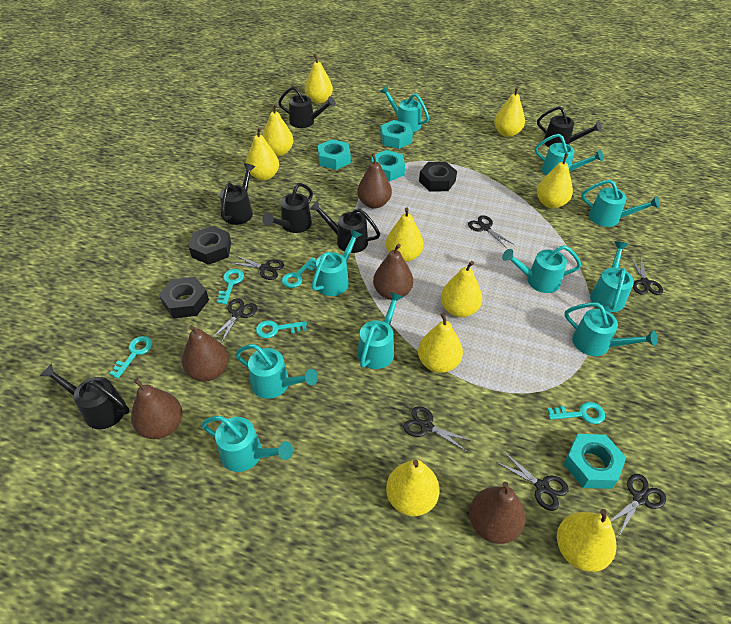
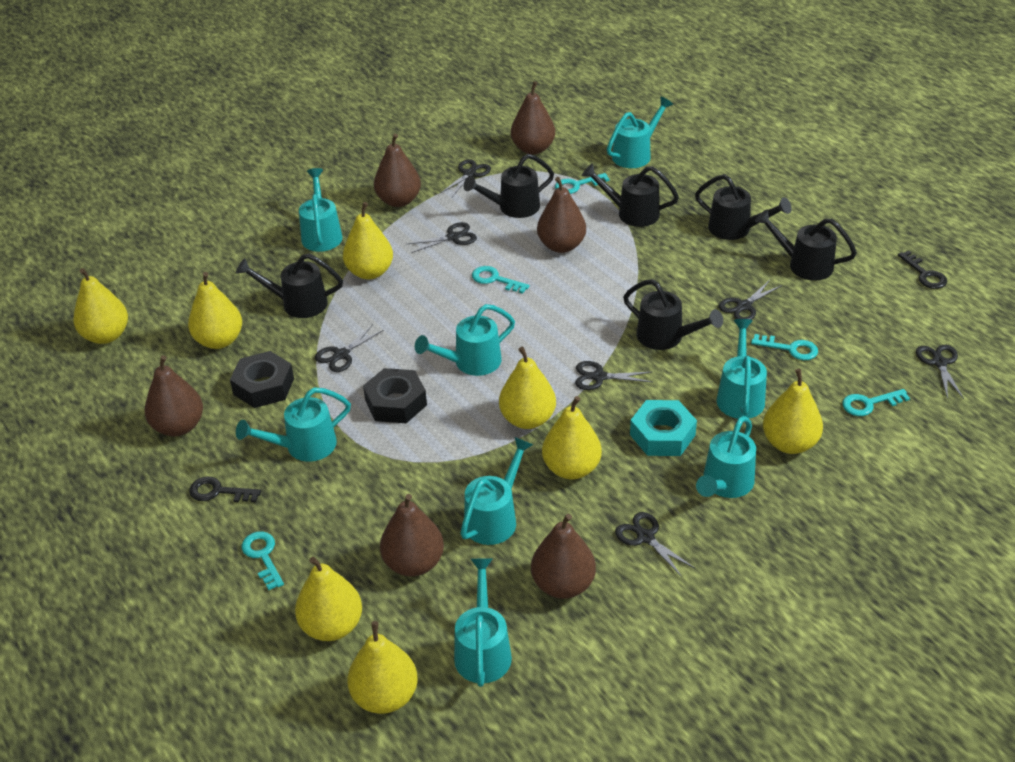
black key: none = 0 -> [189,477,261,502] [898,251,947,289] = 2
black nut: [159,277,209,318] [189,226,231,265] [419,162,457,191] = 3 -> [230,351,294,408] [363,368,427,423] = 2
brown pear: [131,378,182,439] [182,325,229,381] [357,153,392,209] [373,244,413,300] [469,482,525,544] = 5 -> [145,355,203,436] [374,134,421,207] [380,494,444,576] [511,81,555,155] [531,514,596,599] [537,177,586,253] = 6
turquoise nut: [318,139,351,170] [371,150,405,181] [380,120,413,149] [564,434,626,489] = 4 -> [630,400,697,456] = 1
turquoise watering can: [201,416,293,472] [235,344,318,399] [311,229,362,296] [357,292,403,369] [380,86,429,132] [502,245,582,293] [535,134,604,176] [564,303,658,356] [581,180,660,227] [590,241,634,312] = 10 -> [236,387,351,462] [299,168,343,252] [415,304,515,376] [454,558,512,687] [460,437,533,545] [607,96,673,168] [696,416,756,498] [717,319,767,419] = 8
yellow pear: [246,127,279,180] [262,104,294,156] [305,54,333,104] [386,207,424,262] [386,460,440,516] [418,313,463,373] [441,261,482,317] [494,87,525,137] [537,153,573,209] [557,509,616,572] = 10 -> [73,268,128,344] [188,272,242,349] [295,557,362,641] [343,202,393,279] [347,621,418,714] [499,347,556,429] [542,396,602,479] [763,369,823,454] = 8

